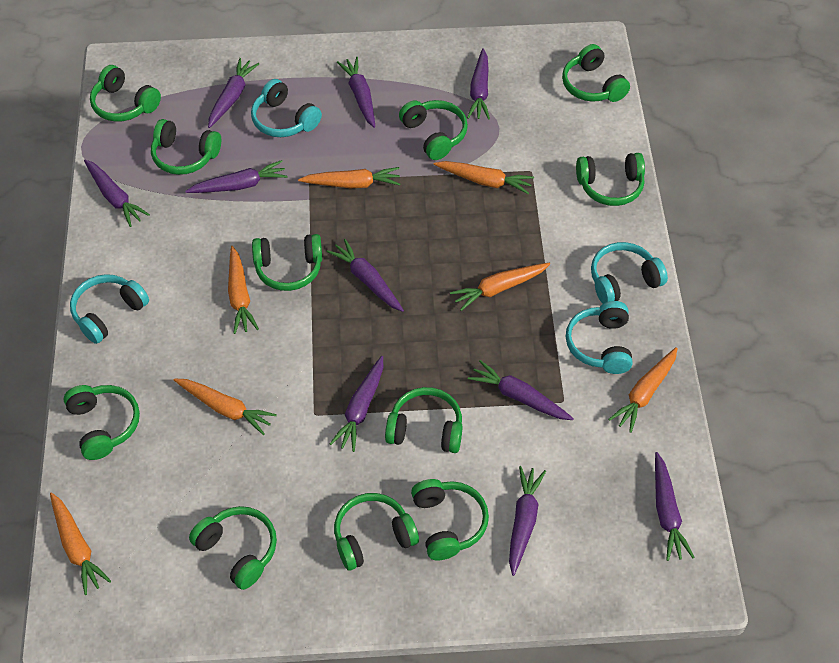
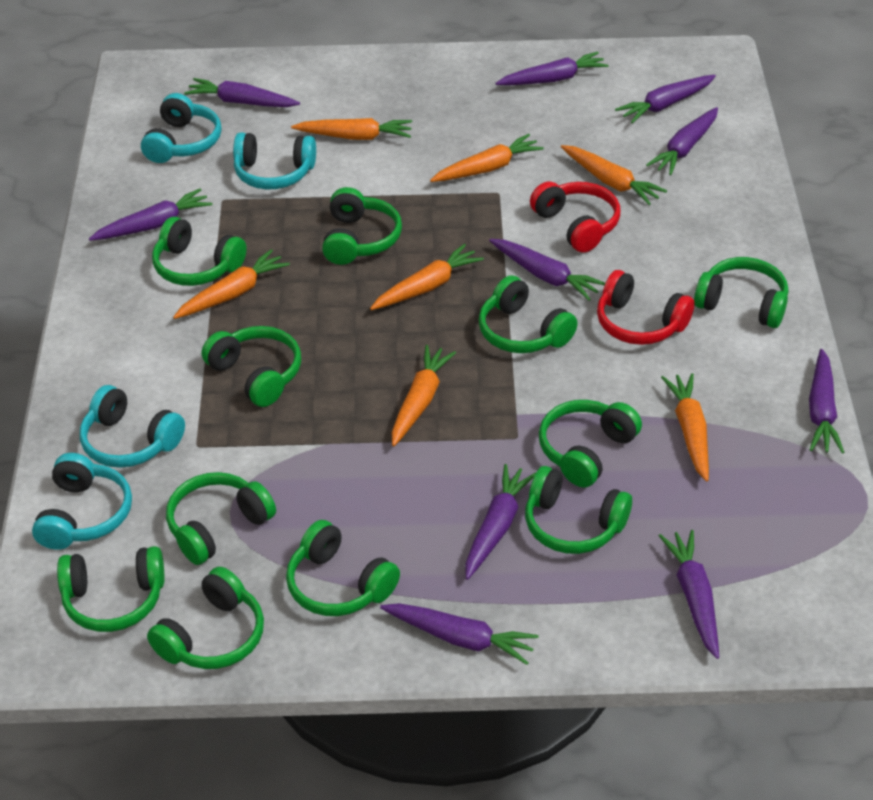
red headphones: none = 0 -> [530,181,620,253] [597,270,694,345] = 2

